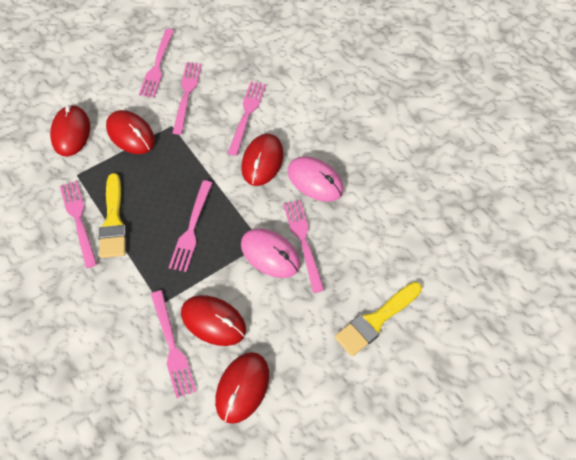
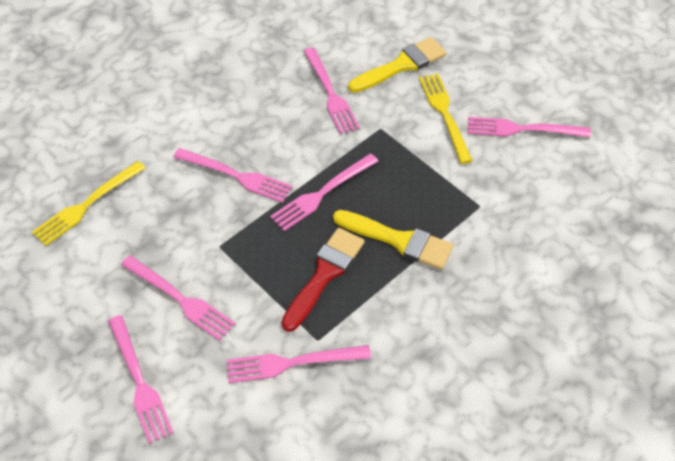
pink mouse: [241,229,300,278] [288,157,344,202] = 2 -> none = 0
red brush: none = 0 -> [281,228,365,332] = 1
red mouse: [50,105,90,157] [106,110,155,154] [181,295,246,346] [215,352,269,424] [241,134,284,186] = 5 -> none = 0
yellow fork: none = 0 -> [32,161,145,246] [419,73,473,164] = 2

